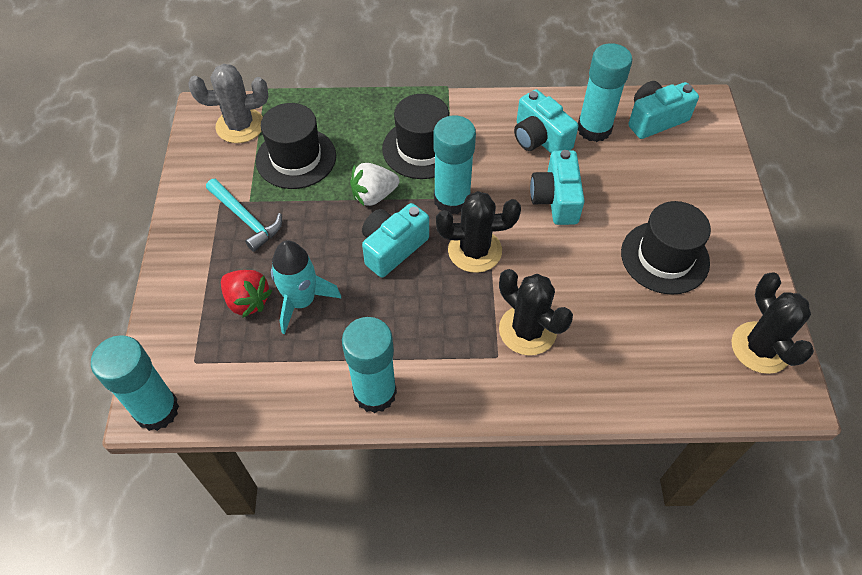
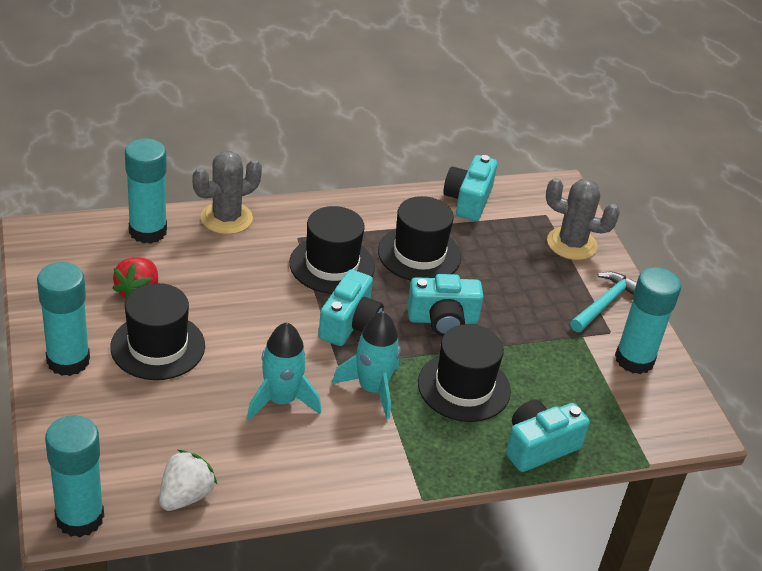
black cactus: [436,191,521,273] [499,269,573,356] [731,272,814,374] = 3 -> none = 0
black hat: [256,103,336,189] [382,94,449,179] [621,201,711,295] = 3 -> [110,283,205,380] [289,206,375,294] [378,196,461,280] [418,324,511,422] = 4
grey cactus: [188,64,268,143] = 1 -> [192,151,262,234] [546,178,620,260] = 2
turquoise rocket: [271,241,341,334] = 1 -> [247,322,321,420] [332,312,401,419] = 2

